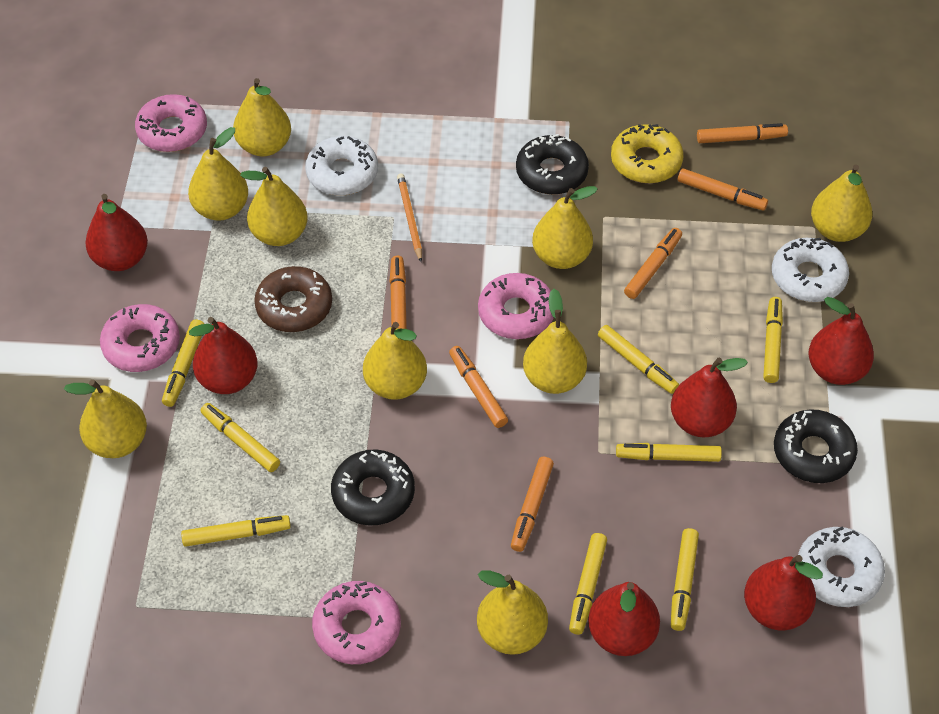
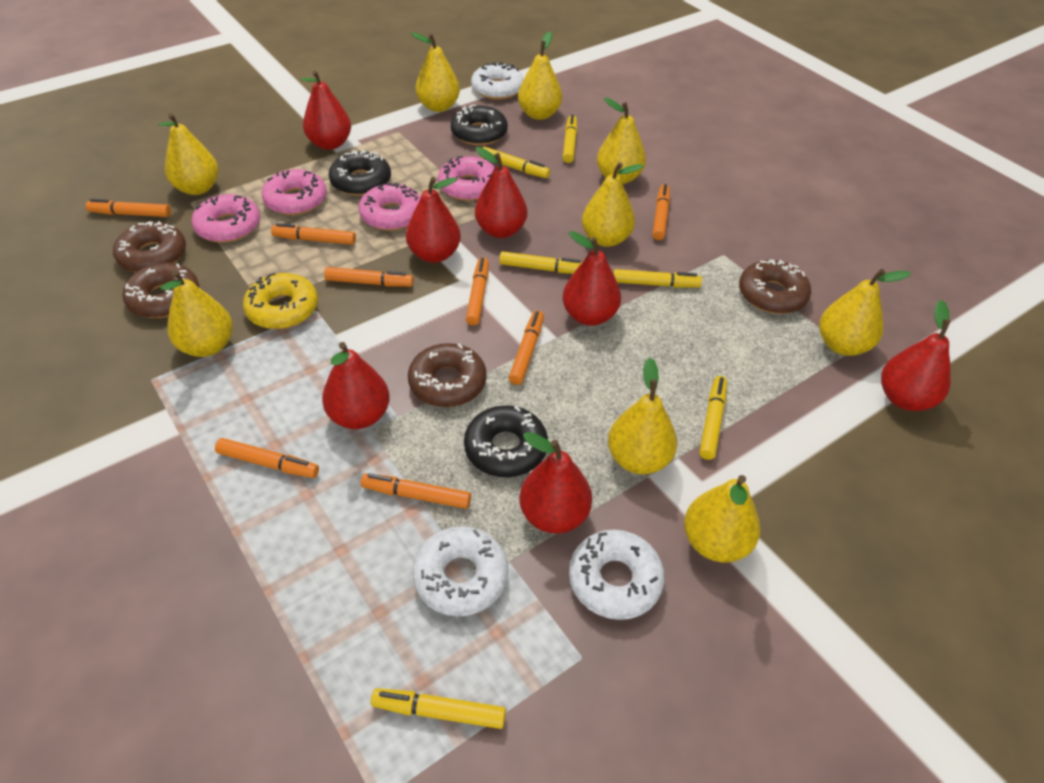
brown donut: [254,266,332,332] = 1 -> [113,221,186,272] [122,263,199,318] [408,343,487,407] [739,259,811,314] = 4
orange marker: [390,256,407,329] [449,346,508,428] [511,457,554,552] [624,228,682,299] [678,168,768,211] [697,123,788,143] = 6 -> [86,199,171,217] [215,438,319,478] [271,223,356,245] [324,267,414,287] [361,473,471,509] [466,257,489,325] [509,311,544,385] [653,184,670,240] = 8
orange pencil: [397,174,422,262] = 1 -> none = 0
red pear: [85,194,148,271] [189,317,258,394] [588,582,660,656] [671,358,748,438] [744,555,823,631] [809,297,874,385] = 6 -> [300,70,351,150] [322,342,390,429] [406,177,461,263] [475,147,527,238] [519,432,592,534] [562,231,621,326] [881,300,951,411] = 7
yellow marker: [162,319,204,407] [181,515,291,547] [201,403,280,472] [569,533,607,635] [598,325,679,394] [616,443,722,462] [671,528,699,631] [763,297,783,383] = 8 -> [371,688,506,729] [480,147,550,178] [499,251,582,274] [563,115,577,163] [613,269,702,288] [700,376,727,460] = 6

